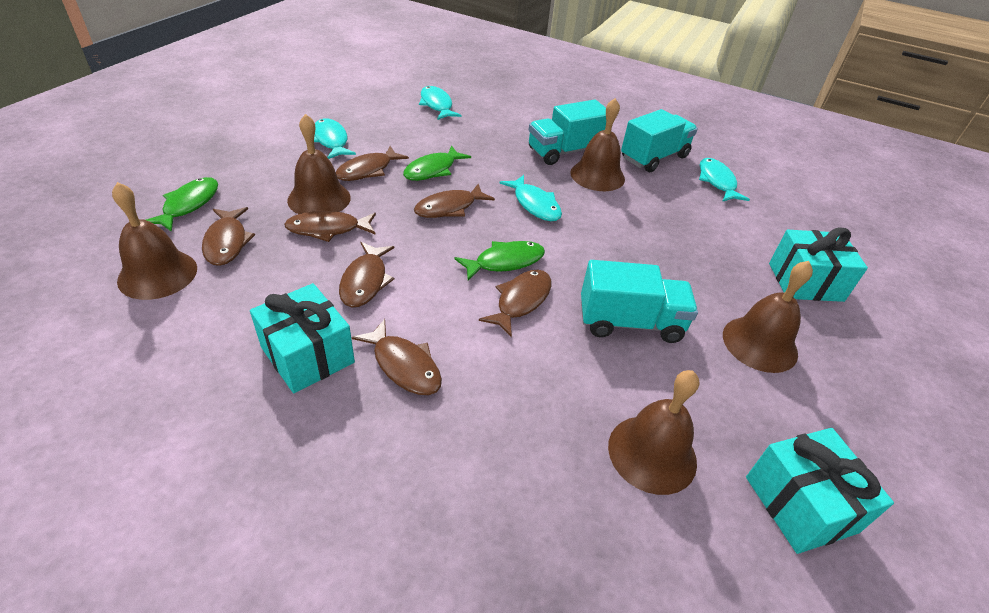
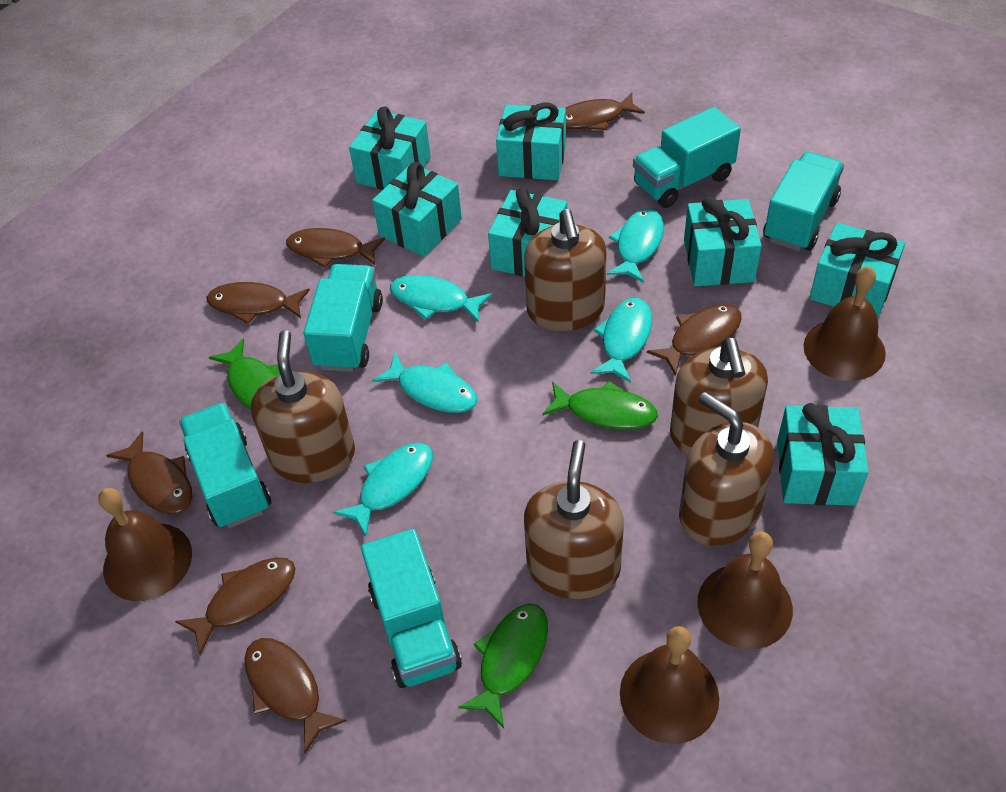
brown bell: [112,182,197,300] [287,114,351,214] [570,98,625,191] [608,370,699,495] [723,261,813,373] = 5 -> [98,488,192,601] [620,626,719,744] [697,532,793,649] [803,266,886,381] = 4
brown soap dispenser: none = 0 -> [251,330,355,483] [524,209,607,331] [524,440,624,599] [670,337,768,455] [679,392,774,546] = 5
turquoise fish: [314,118,356,159] [419,86,462,120] [499,175,562,221] [699,158,750,202] = 4 -> [333,443,433,536] [372,353,478,413] [390,275,492,323] [591,298,652,383] [606,209,664,283] = 5
turquoise gift: [250,283,355,393] [746,428,894,554] [769,227,868,302] = 3 -> [349,107,431,190] [372,162,462,257] [488,187,567,276] [496,102,566,180] [684,196,762,286] [777,403,869,506] [809,223,905,318] = 7
turquoise truck: [529,100,606,165] [581,260,698,343] [621,109,698,172] = 3 -> [179,402,271,528] [303,264,383,372] [361,529,462,688] [633,107,741,208] [763,152,844,251] = 5

